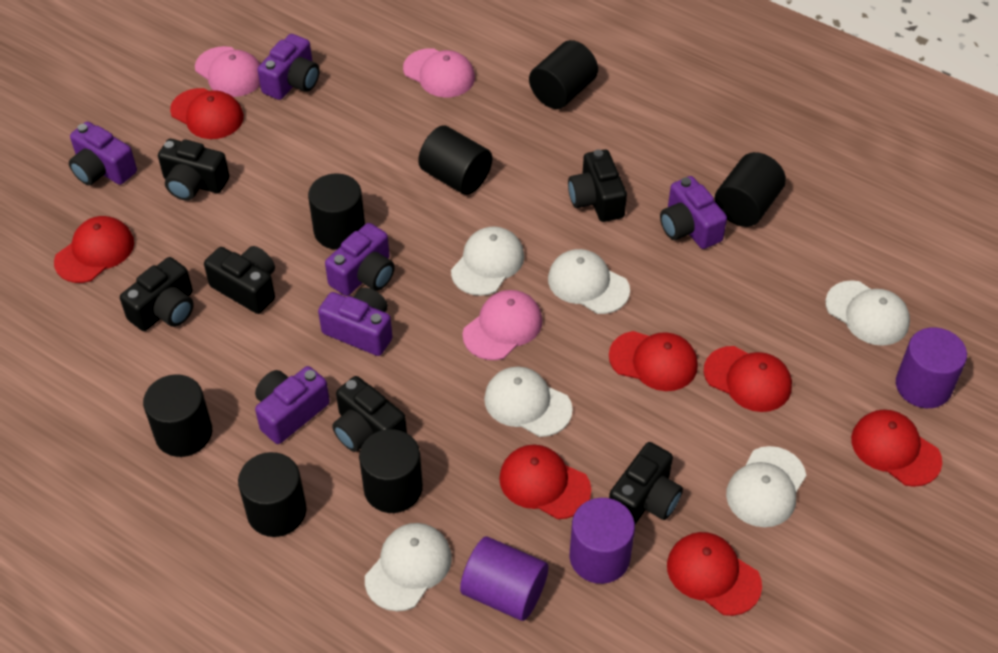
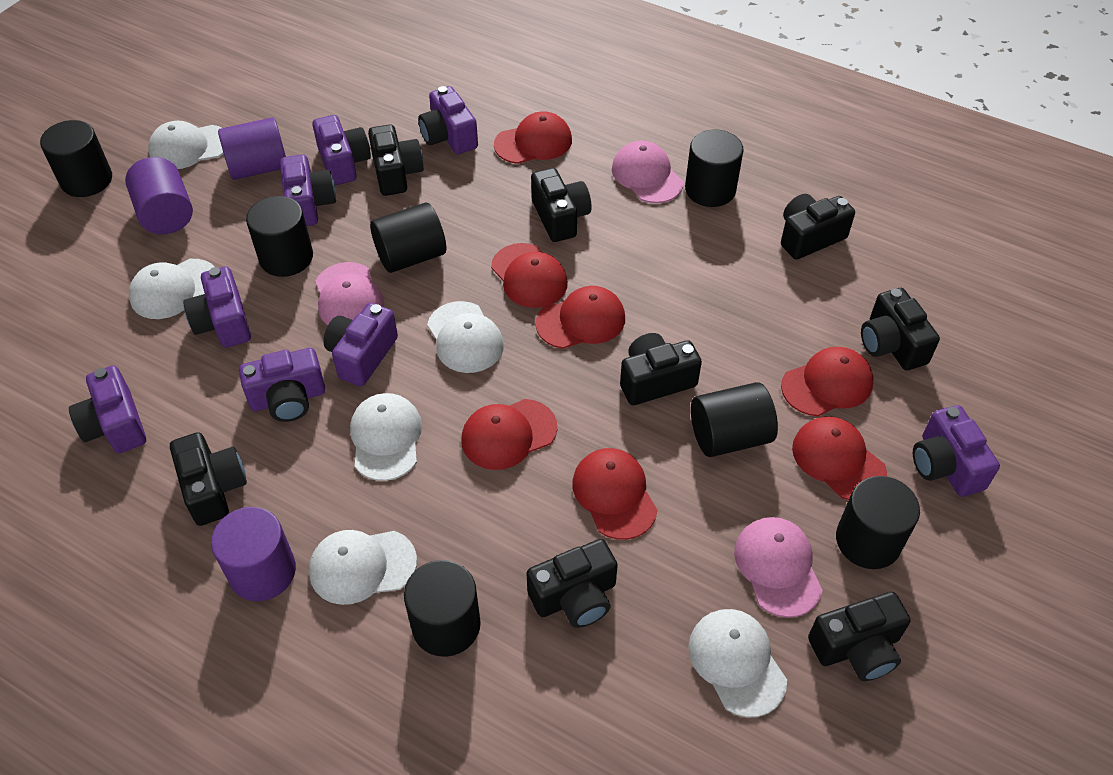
black camera: [120,257,194,331] [158,139,230,201] [204,246,275,314] [332,376,407,452] [568,149,627,222] [609,442,683,524] = 6 -> [170,432,247,526] [368,124,424,196] [526,539,618,628] [531,168,592,242] [620,333,702,405] [781,194,855,260] [808,592,910,681] [861,288,940,370] = 8
purple camera: [69,122,137,185] [255,366,330,444] [257,34,320,100] [318,287,392,356] [325,223,395,296] [660,176,727,249] = 6 -> [69,366,146,453] [183,266,251,348] [239,348,326,422] [280,154,336,226] [312,115,371,185] [323,303,398,386] [418,86,478,154] [913,405,1000,497] = 8

